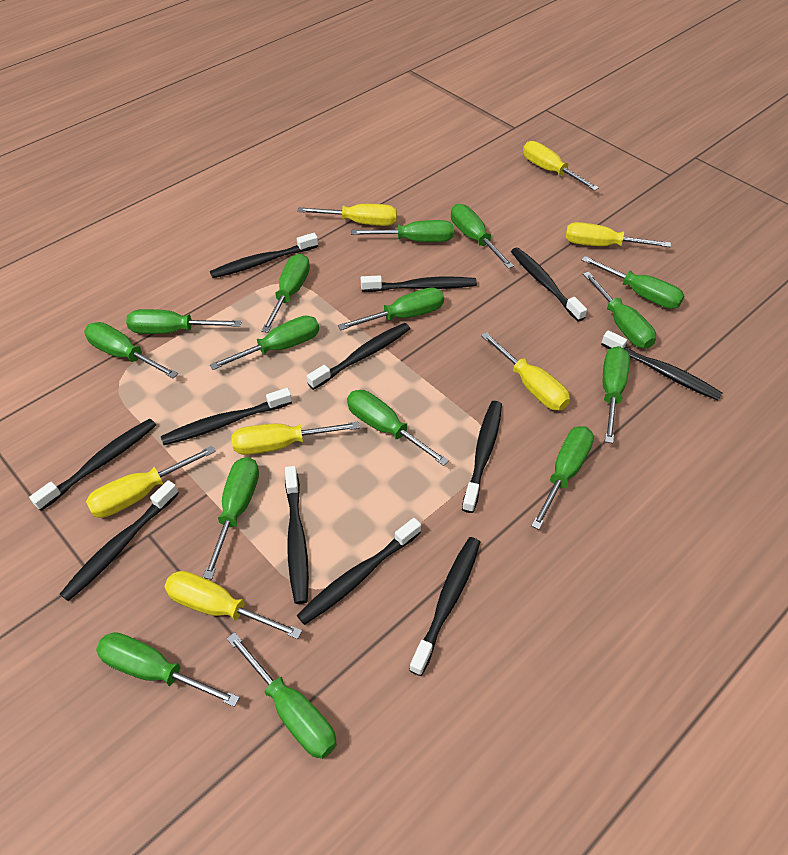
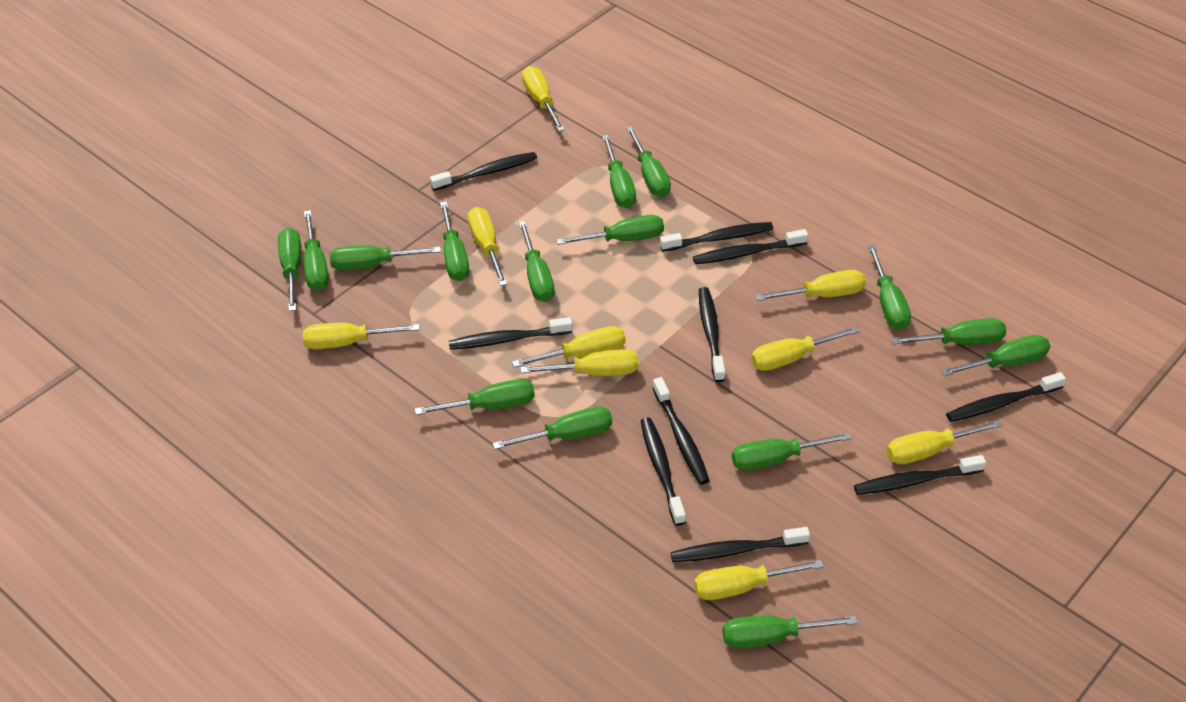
black toothbrush: [29,418,156,511] [60,480,179,601] [161,388,292,445] [210,233,318,278] [285,466,309,604] [297,518,421,625] [307,323,410,390] [361,275,477,292] [409,537,480,676] [462,401,502,513] [511,247,587,322] [601,330,722,401] = 12 -> [430,152,537,191] [448,317,572,350] [641,417,686,526] [652,377,710,485] [660,222,773,252] [670,527,810,562] [693,229,808,265] [699,287,725,382] [854,455,986,495] [946,372,1066,422] = 10
yellow screwdriver: [86,446,216,518] [164,571,302,639] [231,421,360,455] [297,204,397,226] [481,332,570,410] [523,141,599,191] [565,222,671,247] = 7 -> [303,323,420,349] [468,207,508,286] [512,326,626,368] [520,349,639,376] [522,66,565,132] [694,560,824,600] [751,326,860,371] [755,270,866,301] [887,420,1002,464] = 9

